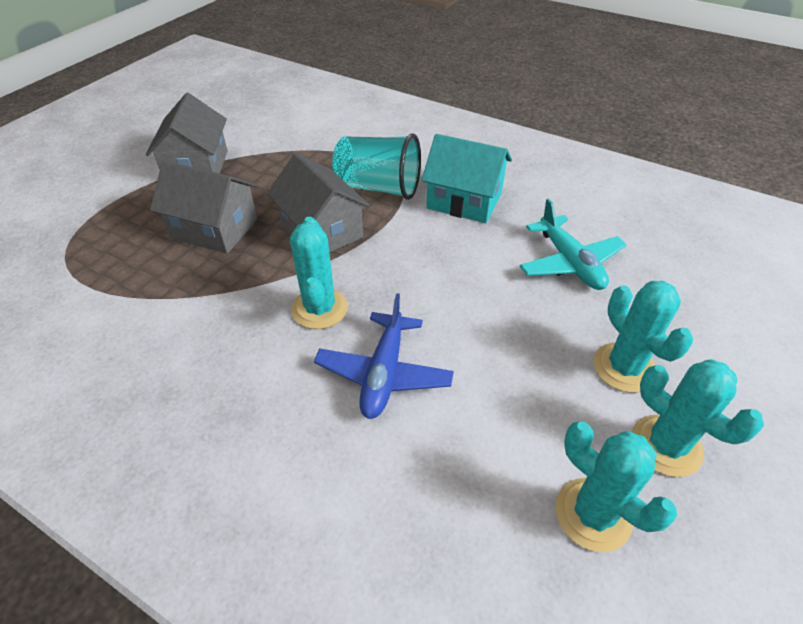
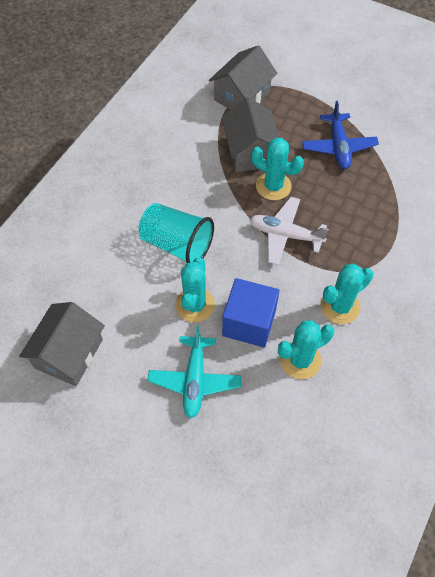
blue cube: none = 0 -> [222,278,279,347] = 1
turquoise house: [422,134,512,223] = 1 -> none = 0
white plane: none = 0 -> [250,197,329,265] = 1

